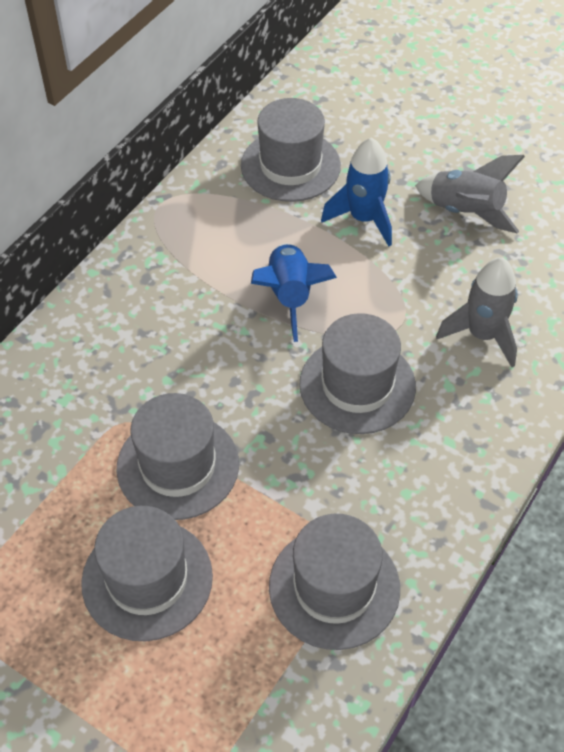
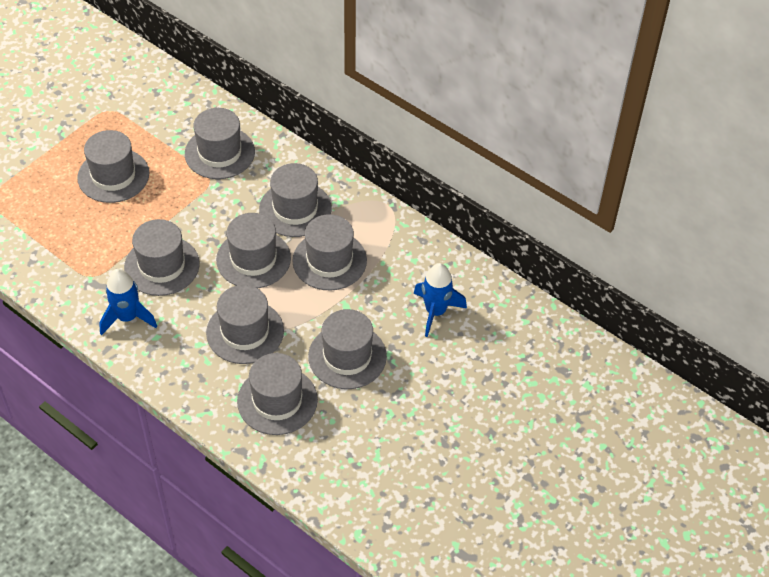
grey hat: [81,506,213,641] [117,393,239,520] [241,98,341,202] [269,514,400,650] [299,313,416,434] = 5 -> [77,130,149,203] [124,219,200,296] [185,108,255,179] [206,285,284,364] [216,213,291,288] [237,353,318,435] [259,163,332,237] [292,214,367,291] [308,309,387,389] = 9
grey rocket: [415,155,525,234] [436,257,518,367] = 2 -> none = 0

